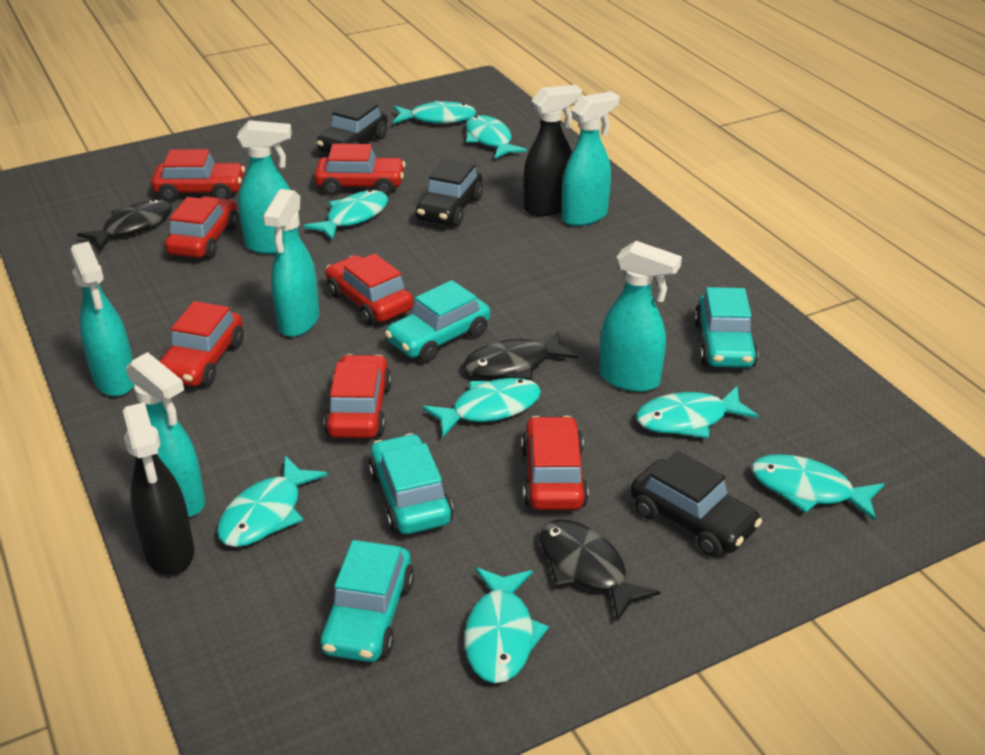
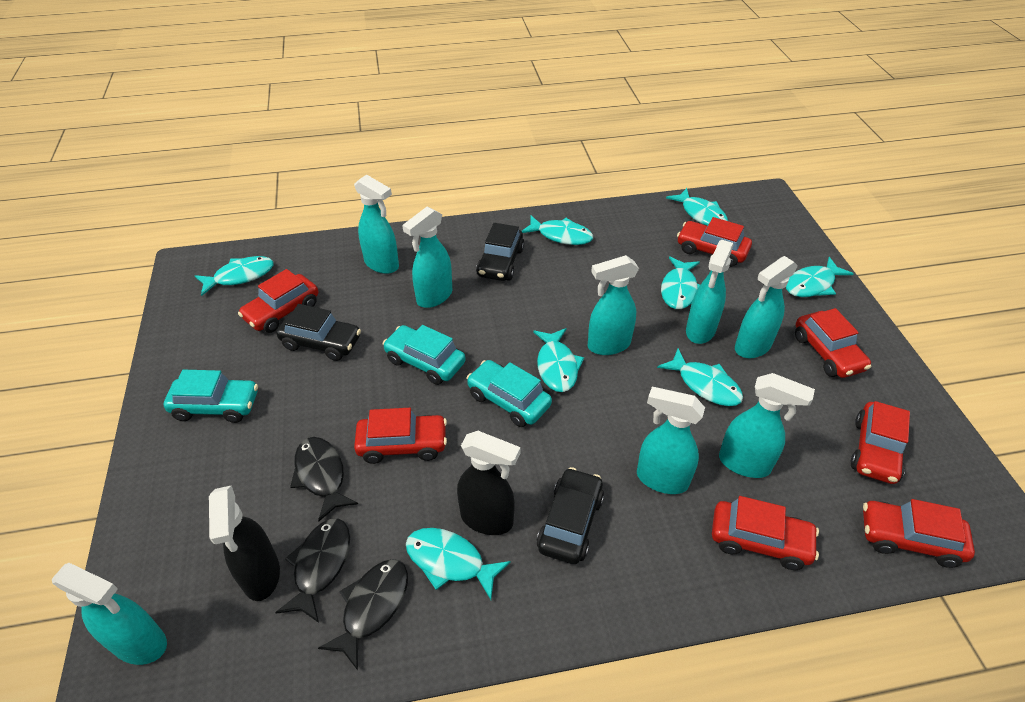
turquoise car: [319,540,414,662] [368,433,453,534] [385,280,490,362] [694,287,758,368] = 4 -> [163,370,258,423] [383,325,466,385] [466,360,552,427] = 3
turquoise spray bottle: [71,241,135,396] [126,352,205,517] [237,120,299,254] [263,189,319,337] [562,91,620,226] [599,241,682,392] = 6 -> [52,563,167,665] [354,175,399,274] [402,207,452,308] [588,255,639,355] [637,387,705,494] [686,240,733,344] [719,373,815,478] [735,256,798,358] = 8

